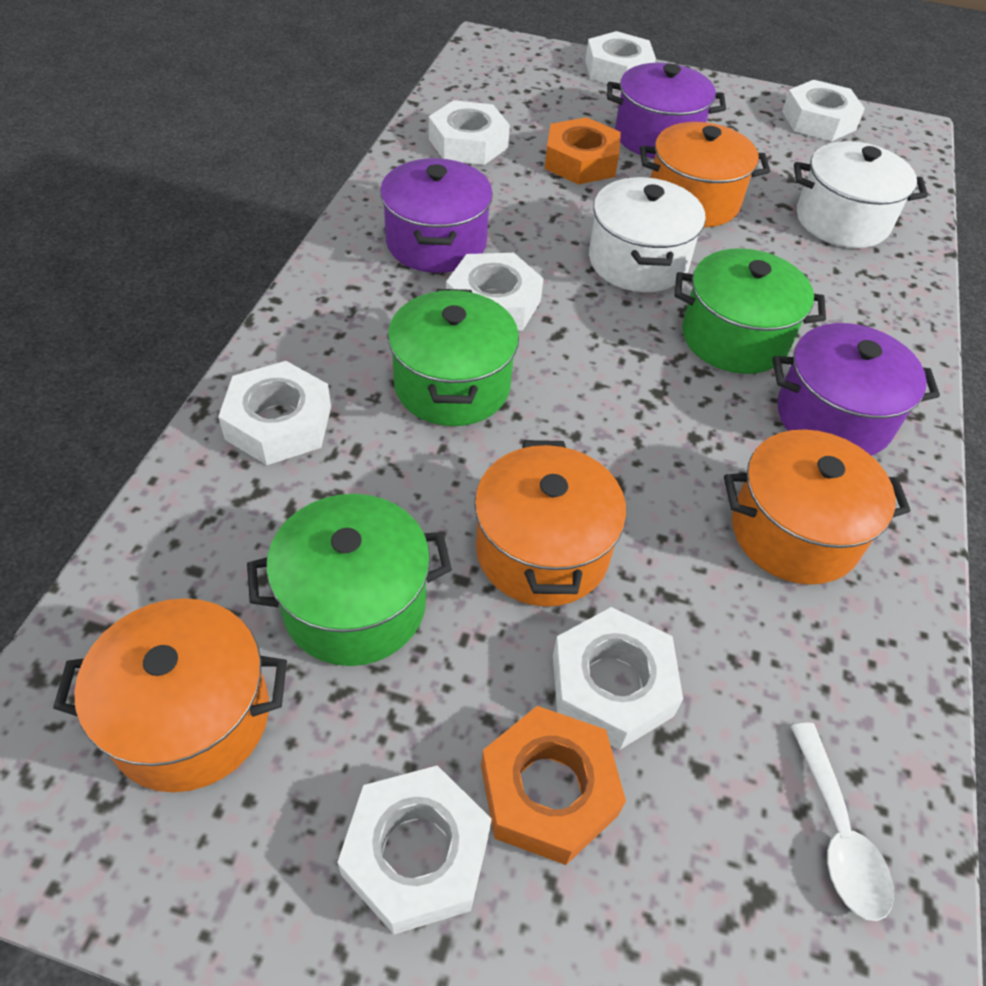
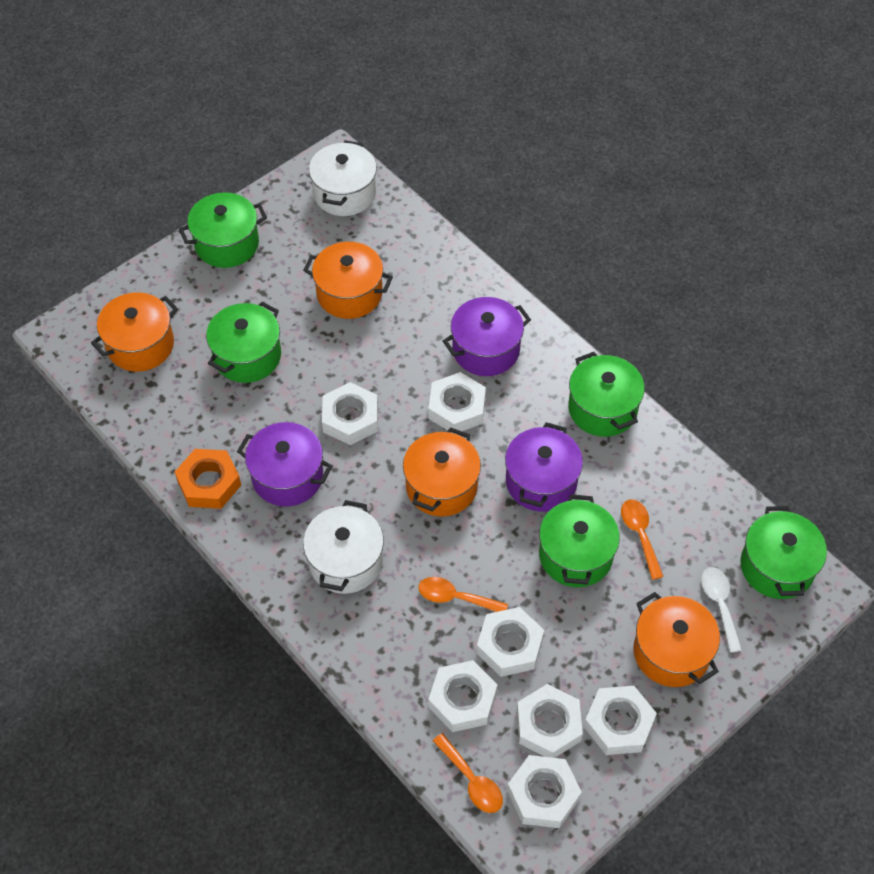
green pot: [247,494,452,666] [388,289,519,426] [674,248,826,374] = 3 -> [179,192,267,268] [206,302,281,383] [539,494,620,587] [568,352,645,437] [740,506,827,599] = 5
orange nut: [481,706,626,865] [545,117,621,185] = 2 -> [175,449,241,509] = 1
orange spoon: none = 0 -> [418,577,508,612] [433,733,503,813] [621,499,663,580] = 3

